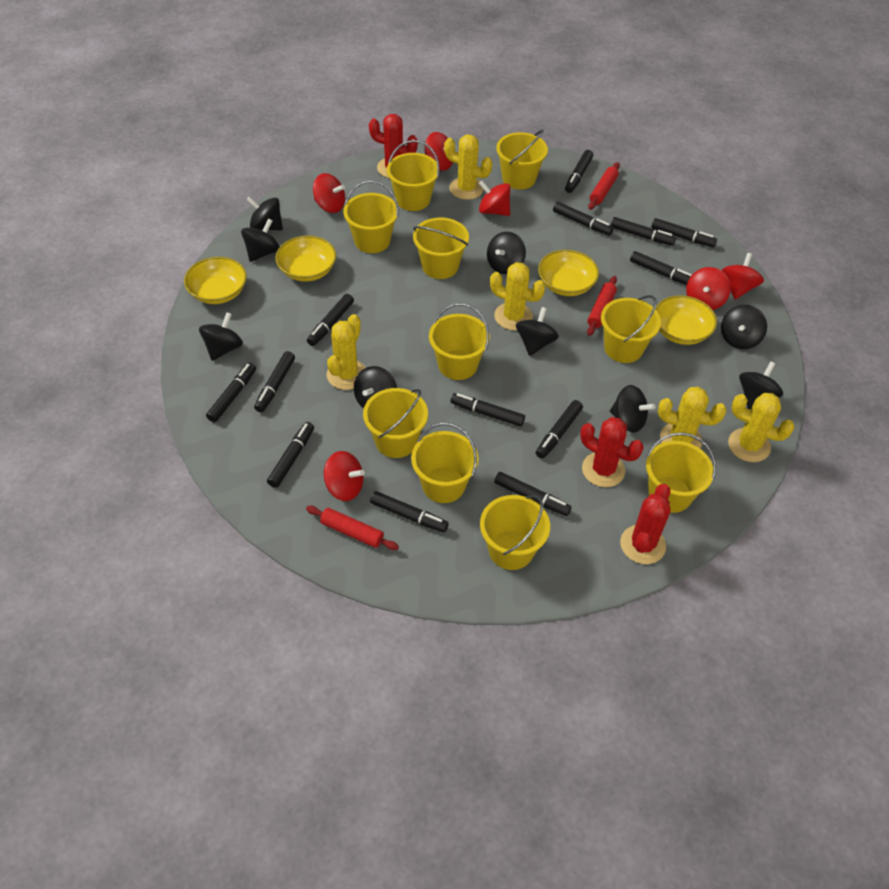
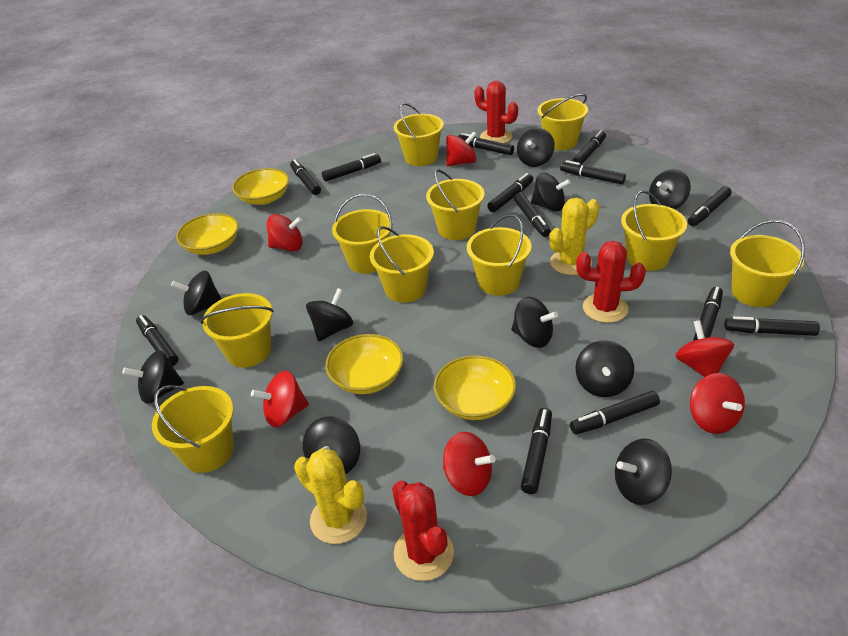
black spinning top: [199,312,243,361] [241,218,280,262] [246,197,283,231] [354,366,397,409] [487,232,526,274] [516,307,559,356] [610,385,656,432] [721,305,767,349] [739,361,783,409] = 9 -> [122,350,184,404] [171,271,222,315] [303,416,360,474] [306,288,353,342] [511,297,558,348] [517,128,555,167] [531,173,571,212] [576,340,634,397] [615,439,672,505] [649,169,691,209] = 10
red rolling pin: [306,506,399,550] [587,276,617,336] [588,162,620,210] = 3 -> none = 0
yellow cactus: [327,314,366,390] [444,134,492,200] [490,262,545,330] [658,387,726,448] [728,393,795,462] = 5 -> [294,449,367,544] [549,198,599,275] = 2

